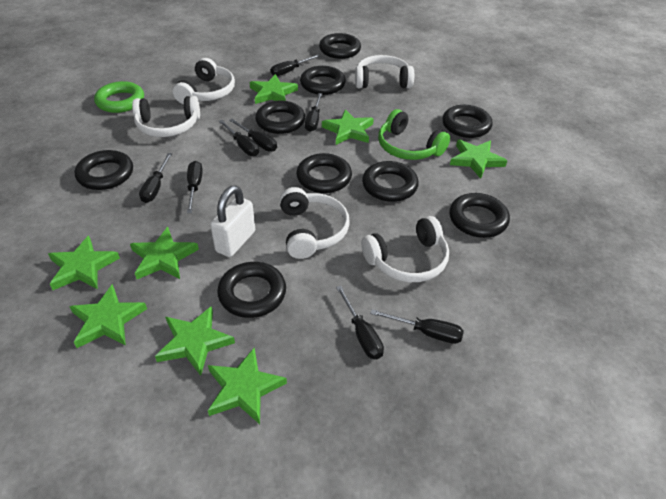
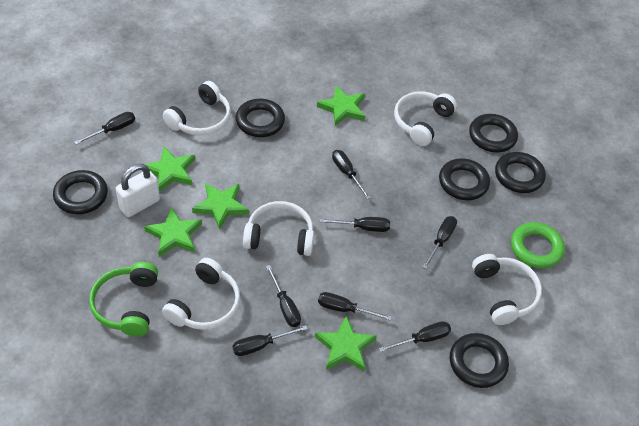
black ring: [75,150,133,190] [217,262,286,318] [255,101,305,134] [296,153,352,193] [300,66,346,95] [319,33,361,59] [362,161,419,202] [442,105,493,138] [449,193,510,238] = 9 -> [53,170,108,214] [236,99,285,137] [439,158,490,200] [450,333,509,388] [469,114,518,153] [495,152,546,193] = 6
green star: [48,236,120,290] [69,284,147,348] [130,227,199,279] [155,306,235,376] [208,347,287,424] [250,74,298,104] [322,109,374,145] [450,140,507,179] = 8 -> [144,207,202,257] [145,147,195,192] [192,183,249,230] [315,316,377,372] [317,86,365,126] = 5

